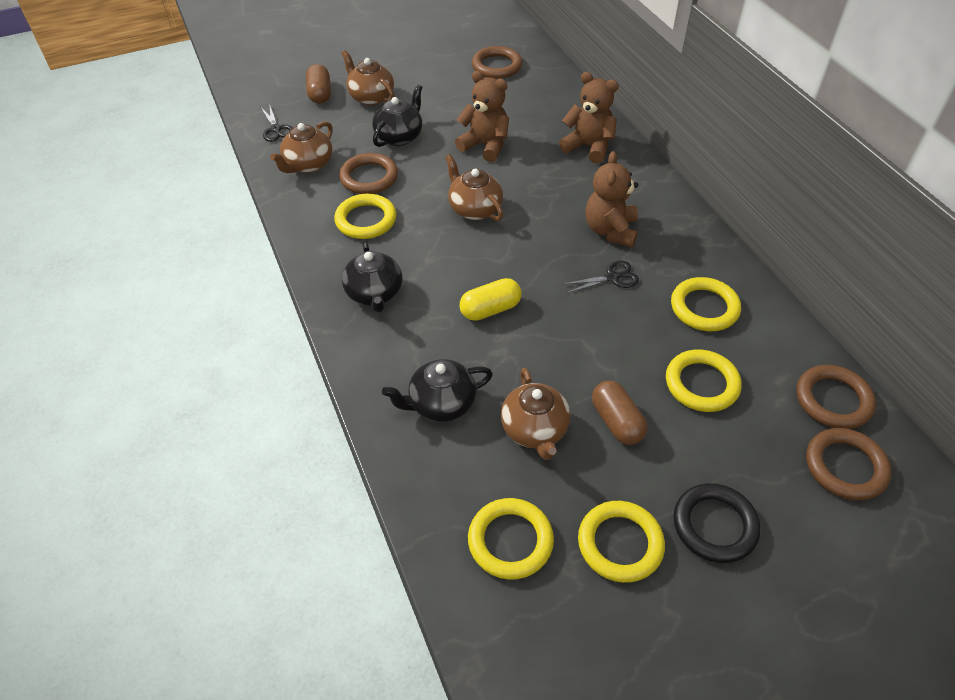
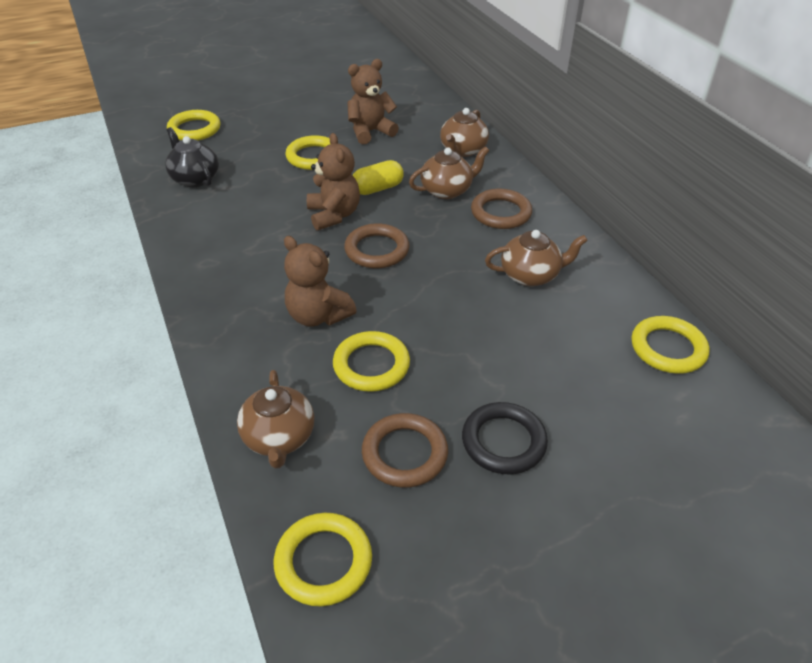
black scissors: [261,106,292,142] [564,261,639,293] = 2 -> none = 0
black teapot: [342,241,403,313] [372,85,422,147] [382,359,493,422] = 3 -> [165,127,219,187] = 1
brown capsule: [306,64,331,104] [592,381,647,445] = 2 -> none = 0
brown ring: [339,153,398,194] [472,46,522,79] [796,365,876,429] [806,428,892,500] = 4 -> [344,223,409,268] [362,413,448,488] [471,189,532,229] = 3

